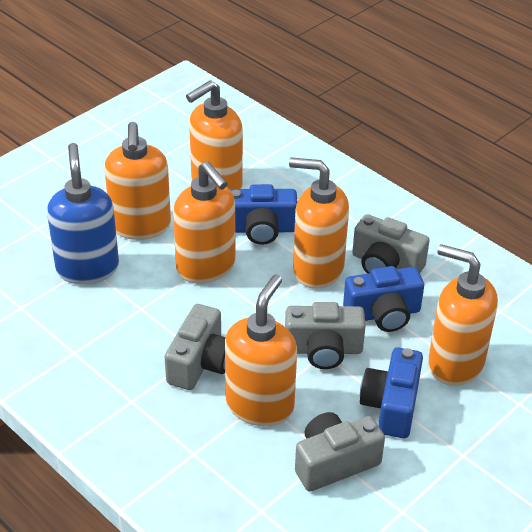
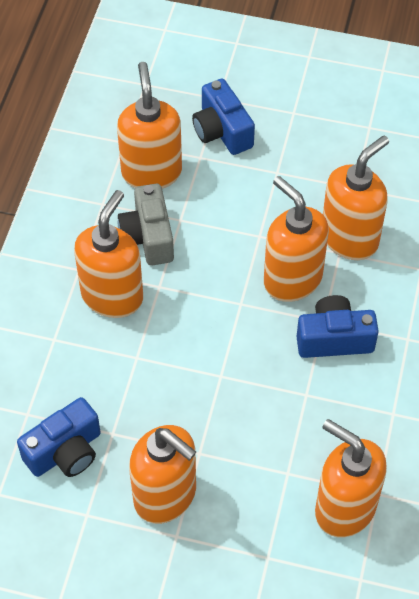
blue soap dispenser: [47,143,119,285] = 1 -> none = 0
grey camera: [165,304,226,390] [285,302,366,369] [295,412,385,492] [352,214,430,274] = 4 -> [118,184,174,266] = 1

